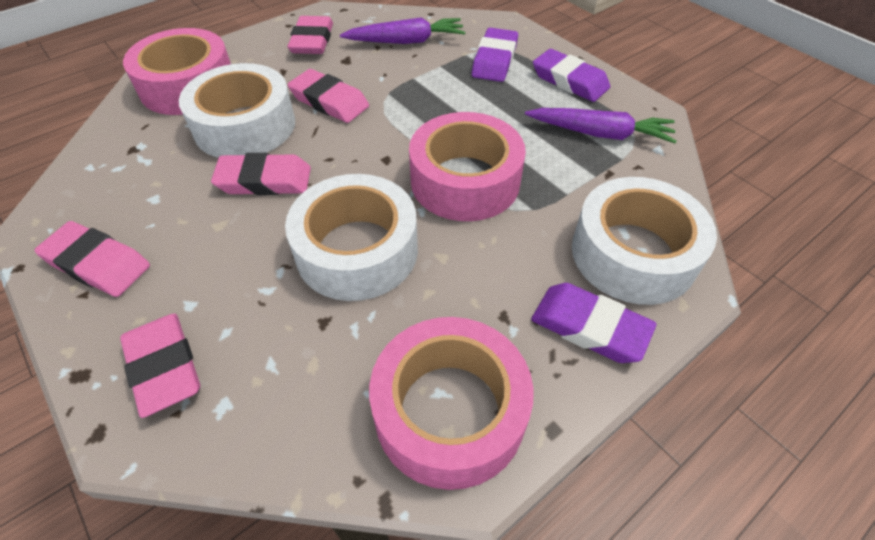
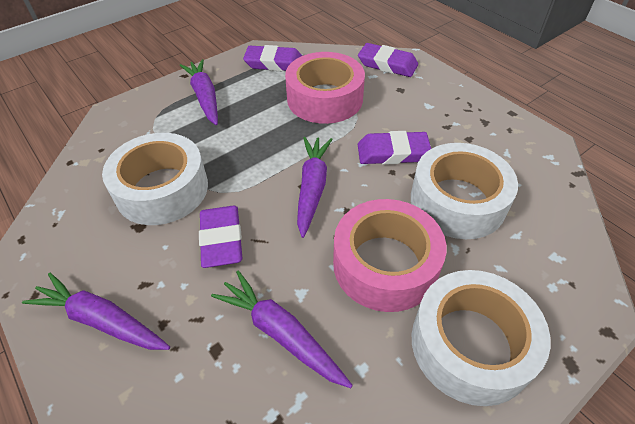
pink eraser: [34,221,150,297] [120,314,200,418] [211,153,311,195] [287,69,369,123] [288,16,333,54] = 5 -> none = 0
pink tape: [123,28,231,115] [369,317,534,490] [409,112,526,221] = 3 -> [285,52,365,124] [333,199,446,312] = 2
purple carrot: [340,17,465,44] [525,108,677,143] = 2 -> [22,272,170,350] [179,59,218,125] [211,271,353,388] [297,137,333,238] = 4
purple eraser: [472,28,518,82] [531,283,657,363] [533,49,610,102] = 3 -> [199,206,242,268] [243,45,302,71] [358,43,418,77] [358,131,431,165] = 4

